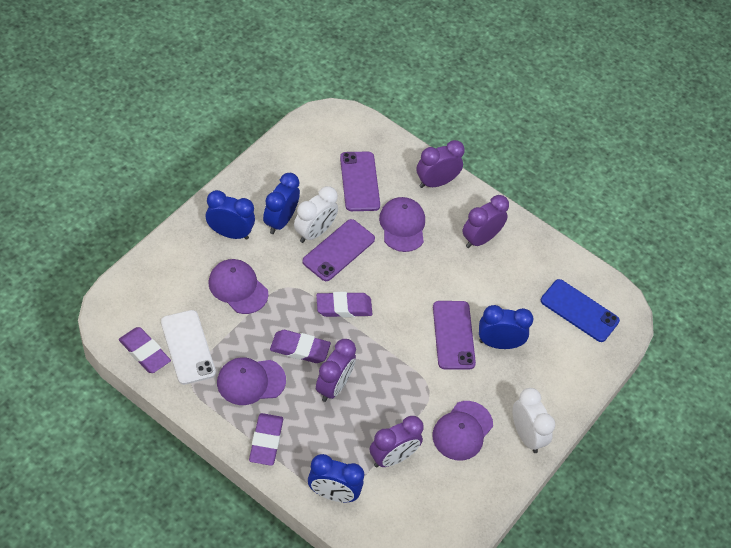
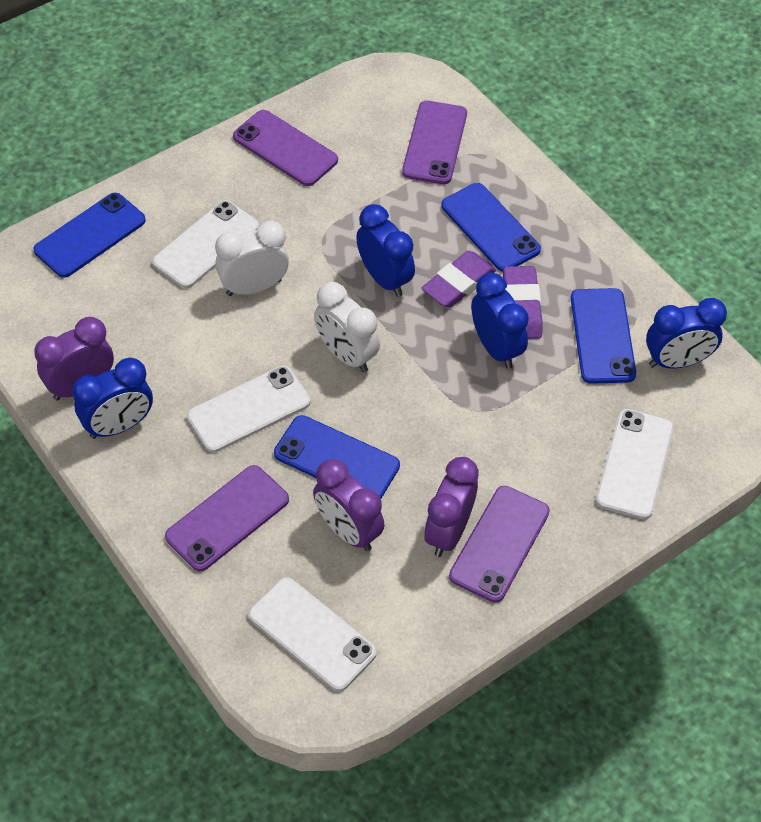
blue phone: [541,279,620,342] = 1 -> [34,193,146,278] [274,415,400,499] [441,183,541,272] [571,288,636,384] = 4
purple cap: [208,259,268,314] [217,357,286,405] [379,197,425,252] [432,401,493,460] = 4 -> none = 0
purple clock: [316,339,356,402] [370,416,423,467] [417,140,465,188] [462,195,509,248] = 4 -> [34,317,114,400] [313,459,385,551] [424,457,479,557] = 3
purple eraser: [119,327,171,373] [249,413,283,466] [270,330,331,363] [316,292,372,317] = 4 -> [422,251,496,308] [503,266,543,339] = 2
purple phone: [302,219,375,281] [340,152,380,211] [433,301,476,370] = 3 -> [165,465,289,571] [233,110,338,186] [402,101,467,184] [449,486,550,603] = 4
white phone: [161,310,216,385] = 1 -> [152,200,259,288] [187,366,311,453] [249,577,377,691] [596,409,674,519] = 4

